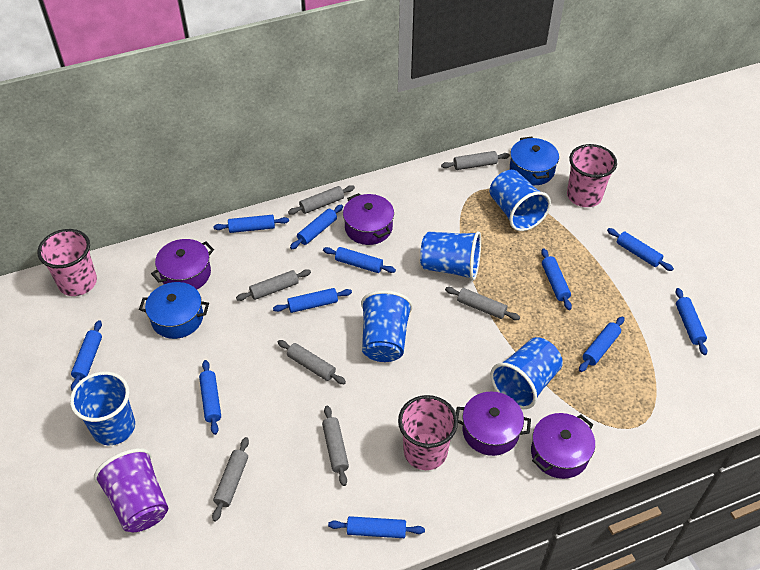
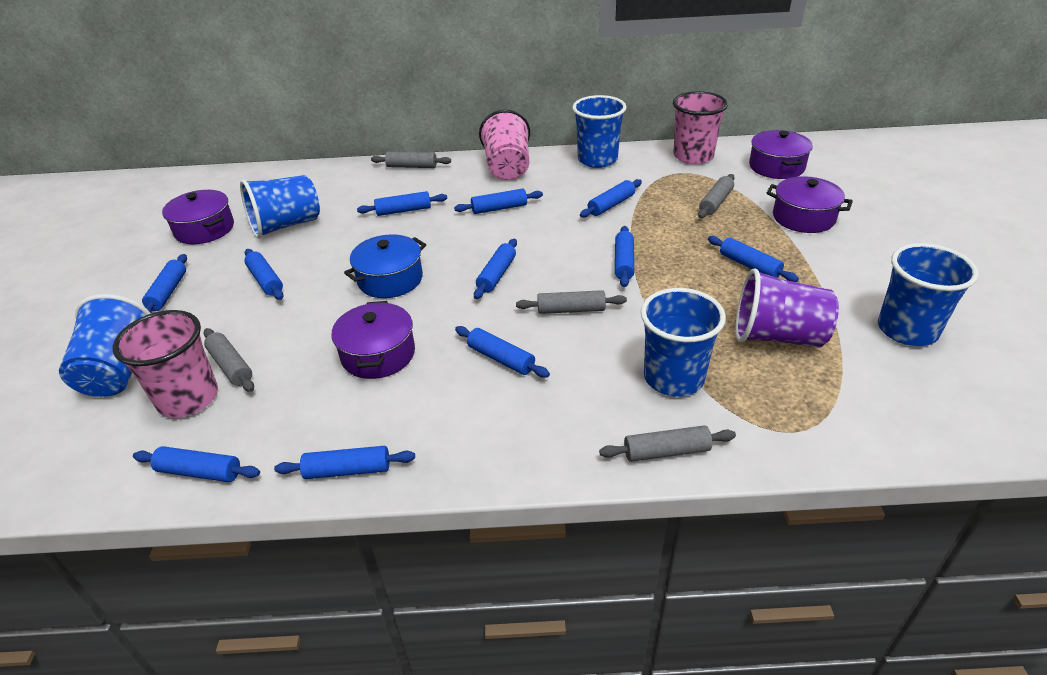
blue pot: [139,282,209,339] [510,137,559,185] = 2 -> [344,234,426,298] = 1
grey rolling pin: [212,437,249,521] [236,269,311,301] [278,340,346,384] [288,185,355,215] [322,405,349,486] [441,151,510,170] [445,287,520,320] = 7 -> [203,328,254,392] [371,152,451,168] [516,290,627,314] [599,425,736,462] [698,174,735,218] = 5

